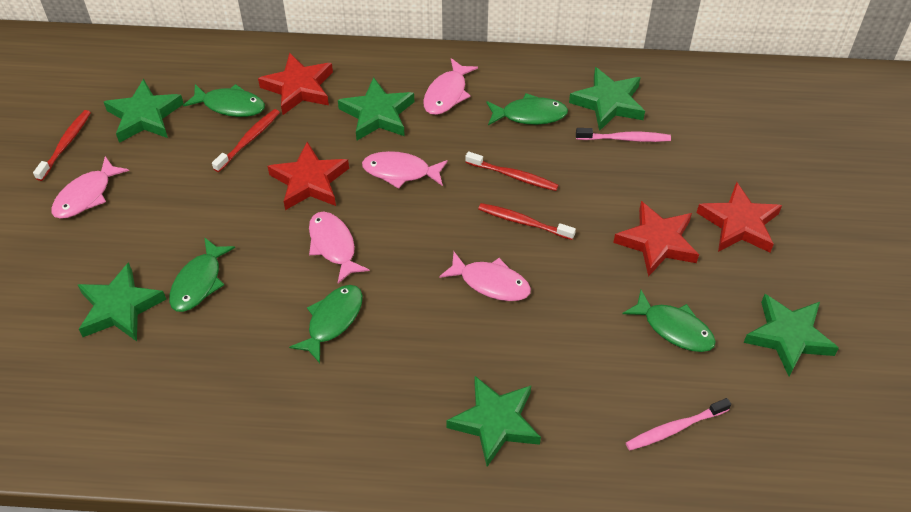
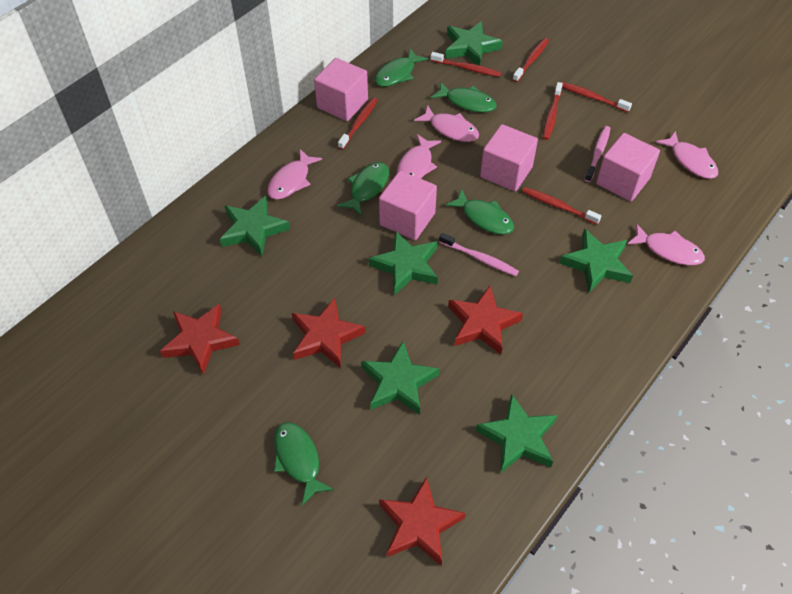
pink cube: none = 0 -> [314,58,368,121] [379,170,437,240] [480,124,538,191] [596,133,660,201] = 4
red toothbrush: [33,110,91,181] [212,109,280,172] [465,151,559,191] [478,203,576,240] = 4 -> [338,98,378,150] [431,52,501,77] [512,38,549,82] [522,187,601,225] [543,82,563,140] [561,82,632,112] = 6

